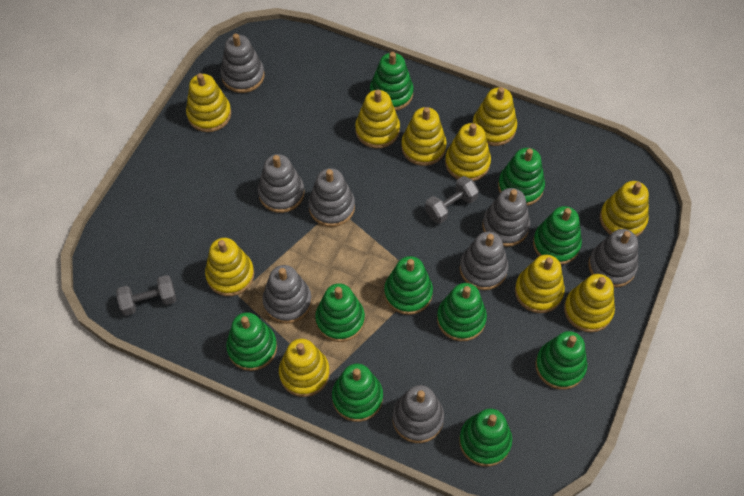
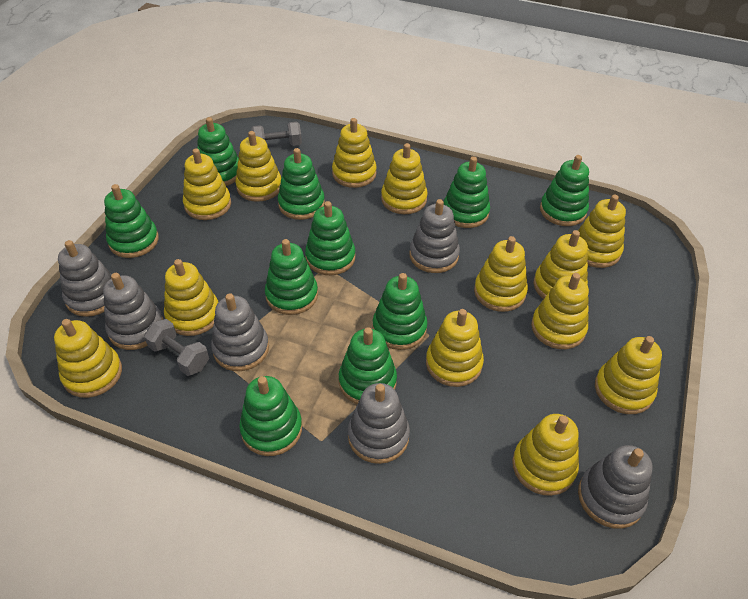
grey stacking toy: [221,33,265,93] [258,154,305,213] [262,265,312,324] [308,168,355,227] [392,385,444,443] [460,232,508,290] [482,188,530,247] [588,229,638,287] = 8 -> [58,240,112,317] [103,273,163,350] [211,293,269,371] [348,383,410,464] [409,199,460,273] [578,445,653,529] = 6
yellow stacking toy: [186,73,231,132] [205,238,254,296] [279,339,330,397] [355,90,400,148] [401,107,447,166] [445,123,491,181] [473,87,517,146] [515,255,565,313] [564,274,615,332] [600,181,649,237] = 10 -> [54,319,122,398] [164,259,218,336] [183,148,231,220] [235,131,281,202] [332,118,377,188] [381,143,428,214] [426,309,484,387] [474,236,528,312] [512,414,579,496] [531,273,589,349] [533,230,588,299] [578,195,626,268] [595,336,662,414] = 13

